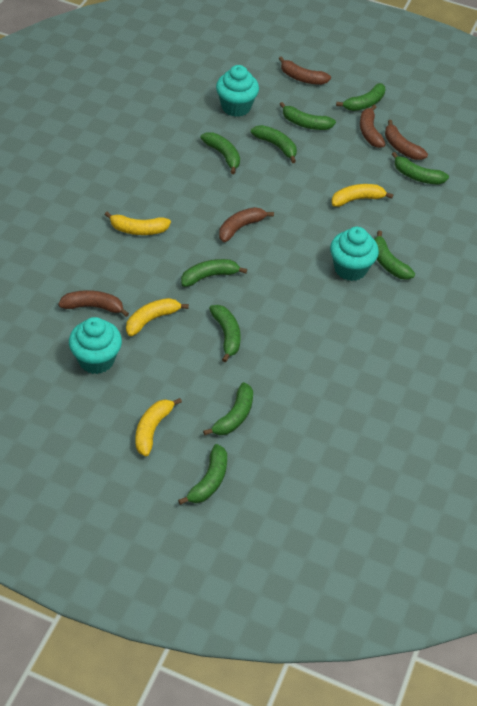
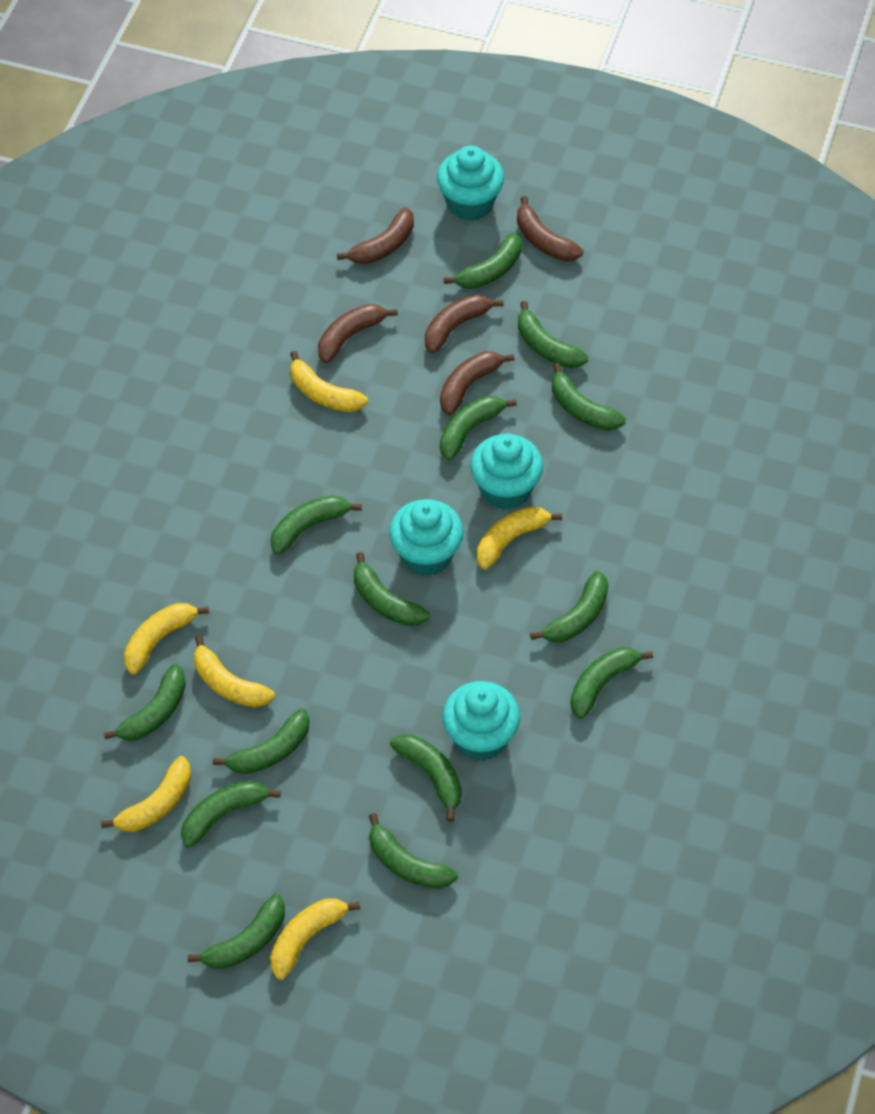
green banana: [178,444,227,505] [181,259,247,287] [200,132,240,174] [203,382,253,435] [209,305,241,362] [251,125,297,163] [279,102,336,130] [336,83,385,111] [374,231,415,280] [392,152,449,185] = 10 -> [104,664,186,741] [181,781,281,848] [188,894,285,969] [213,708,310,774] [271,495,362,555] [354,552,430,626] [369,813,458,889] [390,734,462,822] [440,396,517,461] [444,232,522,289] [518,301,588,368] [530,571,608,642] [552,363,626,431] [570,647,653,719] = 14
turquoise cupcake: [69,317,122,374] [216,65,259,117] [330,227,379,281] = 3 -> [389,499,463,576] [437,146,504,221] [442,681,520,761] [470,433,543,510] = 4
yellow banana: [105,212,171,235] [126,298,189,336] [135,398,182,456] [332,184,393,207] = 4 -> [101,756,191,832] [124,603,209,675] [194,635,275,708] [270,898,360,980] [290,351,368,412] [477,507,562,569] = 6

